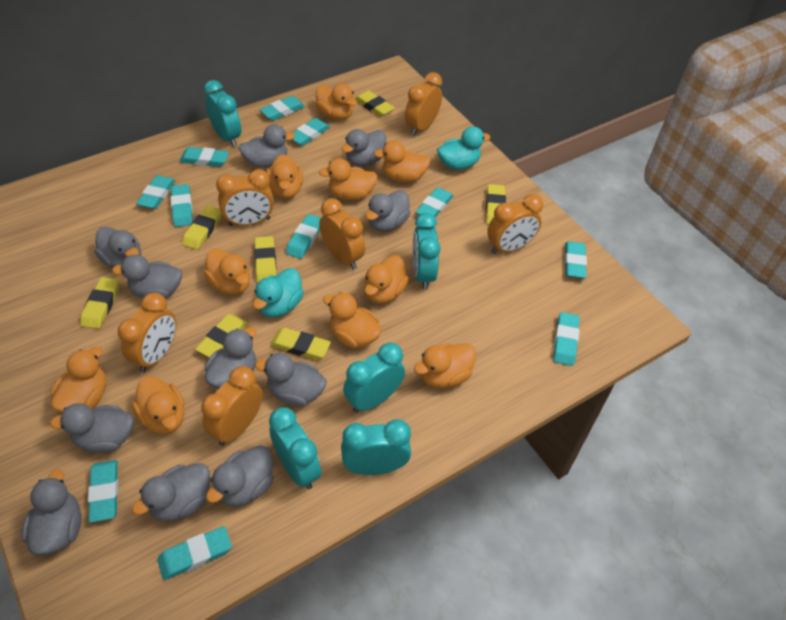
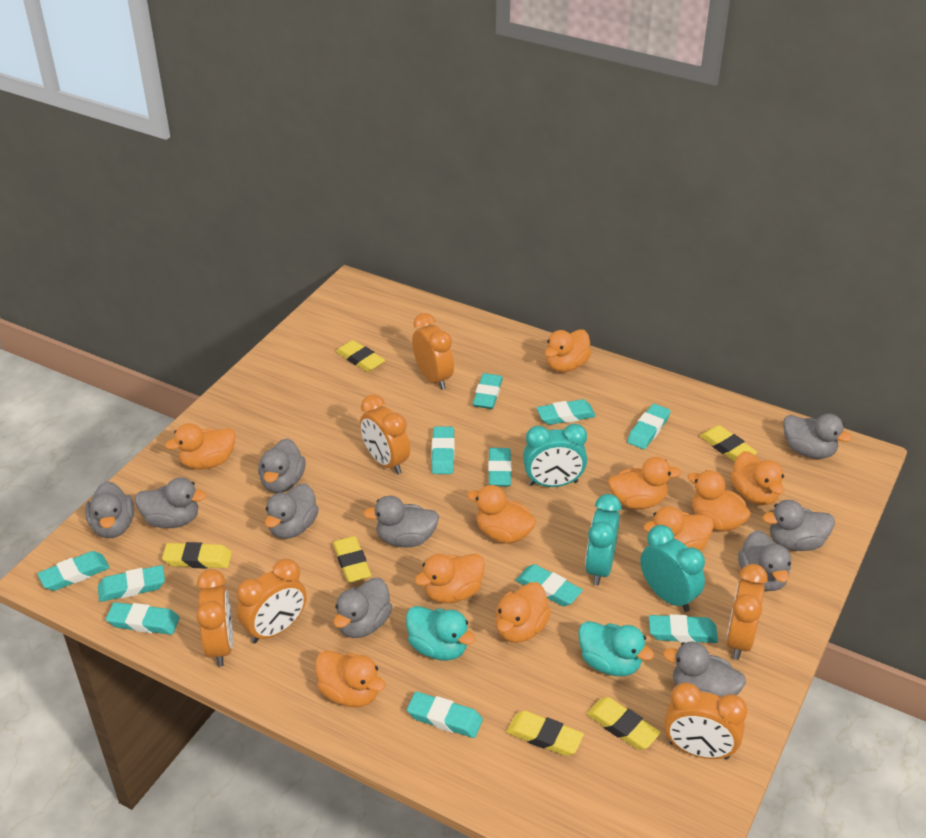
grey duck: [21,469,81,556] [50,403,134,453] [94,227,141,268] [112,254,182,298] [132,463,210,522] [204,327,256,389] [206,445,274,507] [239,125,295,168] [255,353,326,406] [342,129,386,167] [366,190,411,232] = 11 -> [85,481,134,538] [135,478,206,528] [258,438,306,493] [265,483,319,539] [334,578,392,638] [363,496,439,547] [663,641,746,697] [738,530,791,591] [762,500,835,551] [783,414,852,459] = 10
turquoise clock: [204,80,241,147] [269,407,321,489] [341,419,411,475] [343,343,405,413] [413,213,441,290] = 5 -> [523,424,587,487] [585,494,622,586] [640,525,705,612] = 3
yellow eraser: [80,277,119,329] [182,205,222,250] [195,314,248,358] [254,236,276,282] [270,328,331,360] [355,90,395,117] [486,184,506,225] = 7 -> [162,542,232,569] [333,536,371,583] [336,340,385,372] [506,711,584,756] [587,697,661,750] [700,425,757,462] = 6

